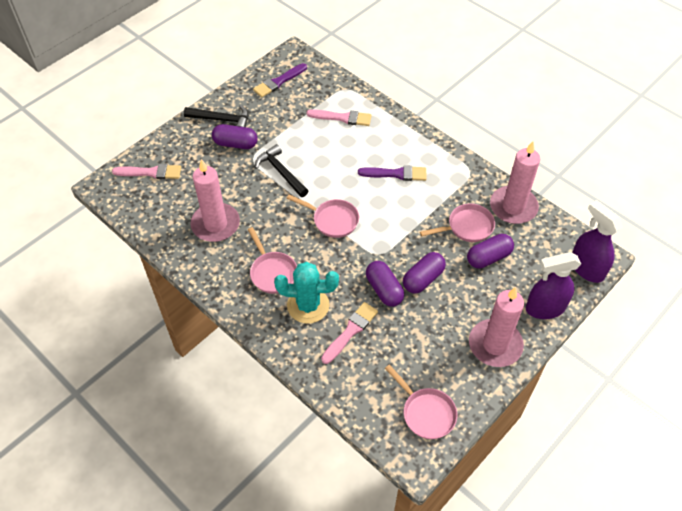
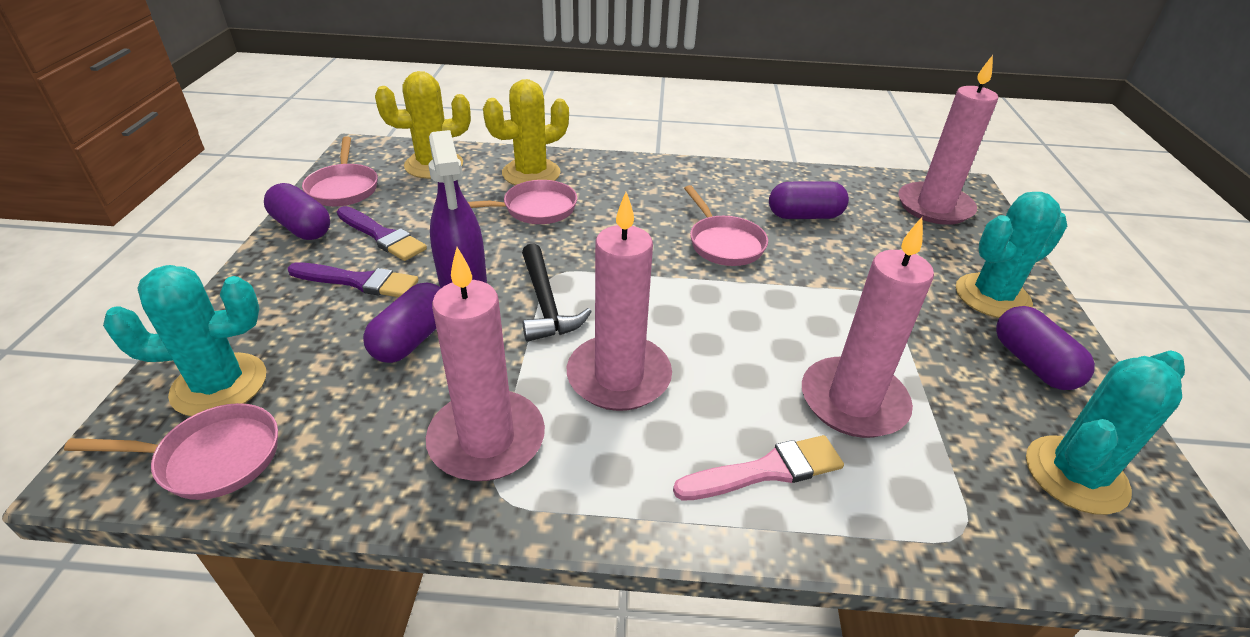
black hammer: [184,105,249,127] [255,144,308,197] = 2 -> [522,243,592,342] = 1
pink brush: [112,164,181,179] [307,109,372,126] [321,302,378,364] = 3 -> [673,435,844,500] = 1
pink candle: [190,159,240,242] [469,287,524,367] [490,141,540,224] = 3 -> [426,247,545,481] [567,192,672,411] [802,217,934,438] [898,55,998,225] = 4
purple spray bottle: [526,252,581,319] [572,200,623,283] = 2 -> [429,130,487,288] = 1
turquoise cactus: [274,262,339,324] = 1 -> [103,265,266,416] [956,192,1067,318] [1026,350,1185,515] = 3
yellow cactus: none = 0 -> [375,71,471,179] [483,79,569,185] = 2

